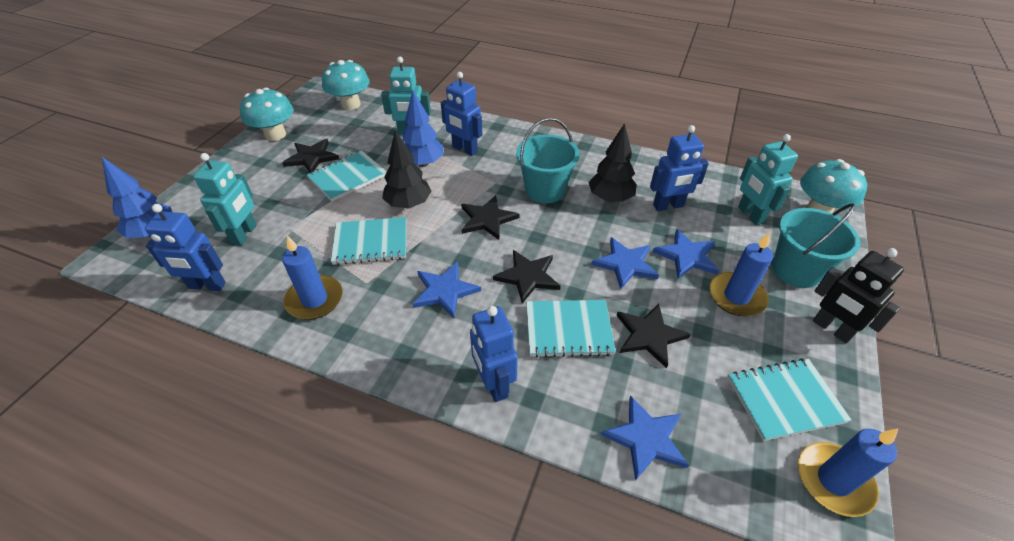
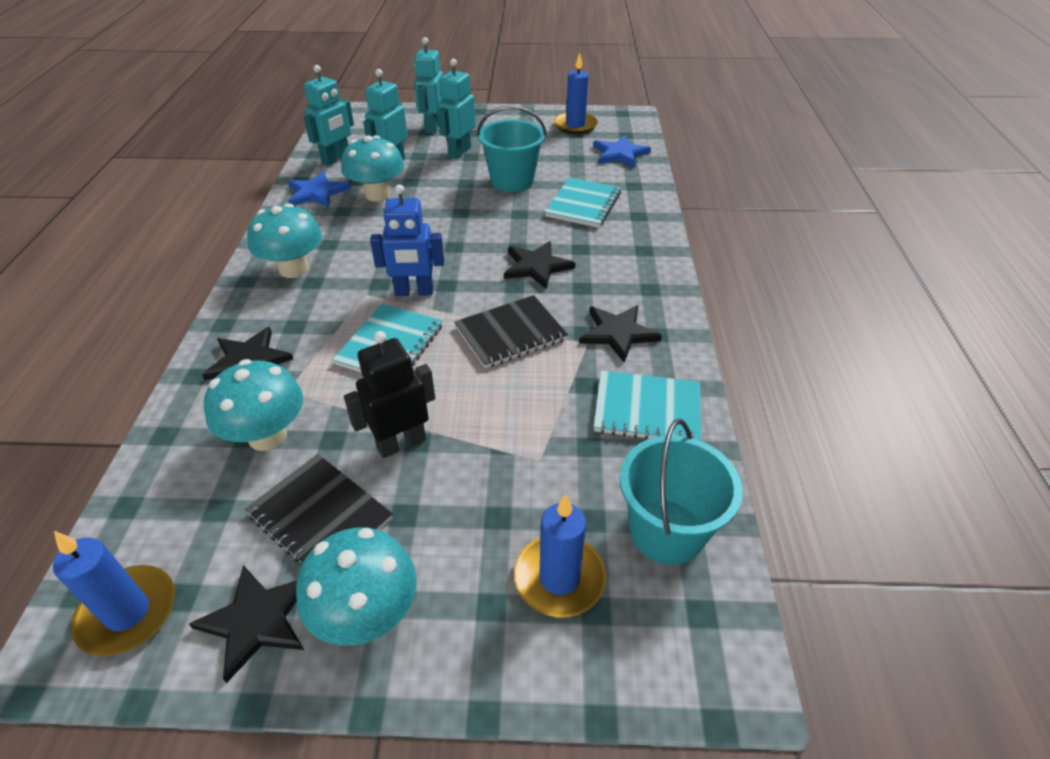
black notebook: none = 0 -> [245,454,393,566] [455,295,568,369] = 2
black tree: [382,129,432,209] [588,123,637,202] = 2 -> none = 0
blue robot: [145,204,226,291] [441,72,482,156] [470,306,518,402] [650,125,709,211] = 4 -> [370,184,444,296] = 1
blue star: [413,262,481,318] [591,237,659,289] [601,395,689,481] [653,229,719,278] = 4 -> [288,171,351,208] [593,135,651,168] = 2
blue tree: [102,157,172,238] [403,91,444,167] = 2 -> none = 0
turquoise mushroom: [240,88,293,141] [322,60,370,110] [800,159,867,213] = 3 -> [204,359,303,451] [247,203,322,278] [296,528,417,645] [341,135,404,201] = 4
turquoise notebook: [307,150,387,201] [331,217,406,265] [526,300,616,358] [728,358,851,441] = 4 -> [333,304,443,373] [545,177,621,228] [594,370,701,441] = 3
turquoise robot: [193,153,257,245] [381,57,431,136] [738,134,798,225] = 3 -> [304,65,354,166] [363,69,408,160] [414,37,443,134] [438,59,476,159] = 4

